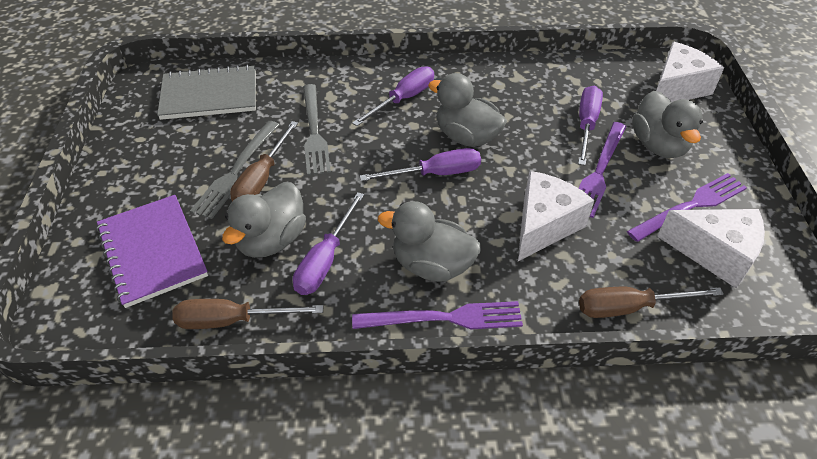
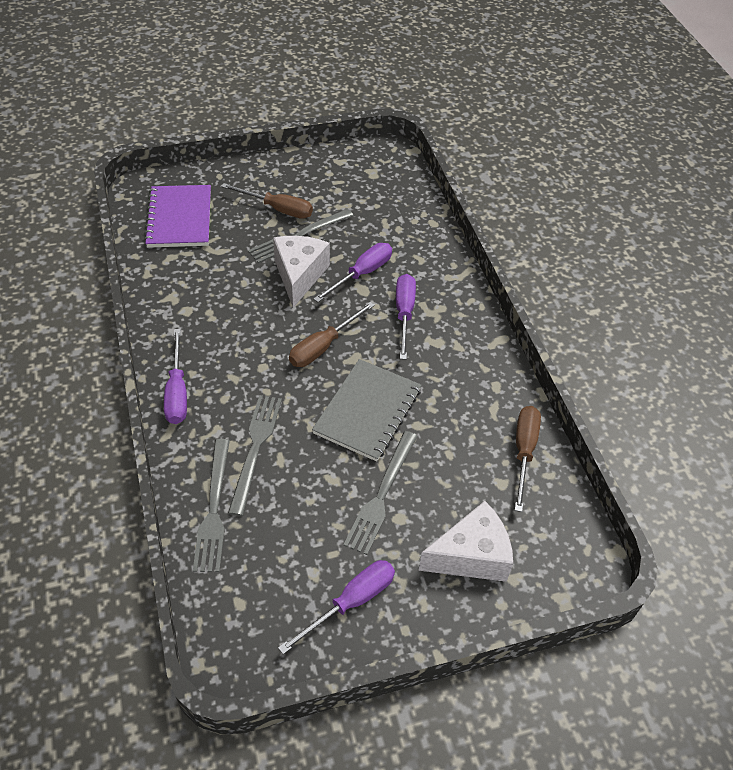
grey duck: [222,182,306,258] [378,201,481,282] [428,73,507,147] [632,91,703,158] = 4 -> none = 0
grey fork: [190,121,279,219] [303,84,331,176] = 2 -> [193,439,230,572] [228,395,282,516] [248,209,354,263] [344,431,418,555] = 4
purple fork: [352,301,523,329] [579,122,627,218] [627,173,747,242] = 3 -> none = 0
white cheese: [518,171,594,261] [656,42,724,102] [657,209,765,288] = 3 -> [273,236,330,308] [418,501,513,582] = 2

